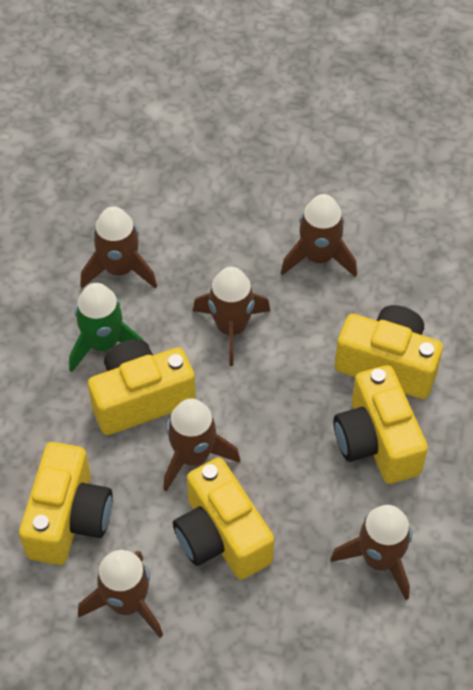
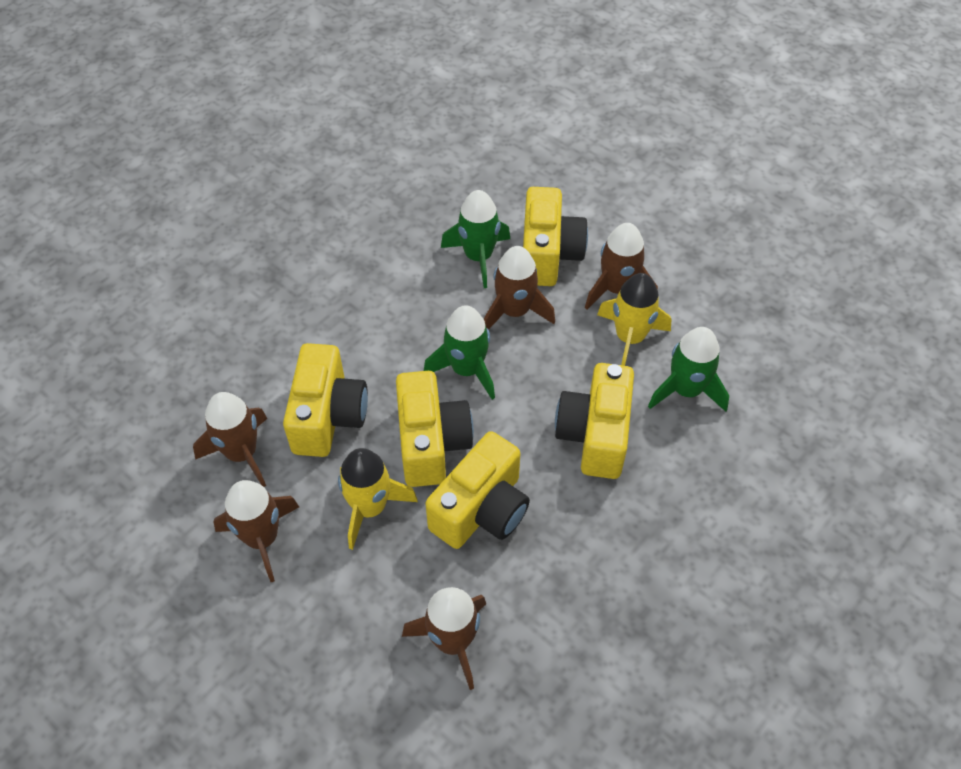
brown rocket: [78,550,163,638] [80,206,157,289] [163,398,240,492] [193,267,270,366] [281,194,357,277] [330,505,412,600] = 6 -> [193,392,267,487] [213,480,299,582] [402,587,486,690] [484,246,555,329] [585,223,658,310] = 5
green rocket: [69,283,143,372] = 1 -> [424,305,495,400] [441,190,510,288] [648,327,729,412] = 3
yellow rocket: none = 0 -> [338,448,418,550] [597,273,671,366] = 2

